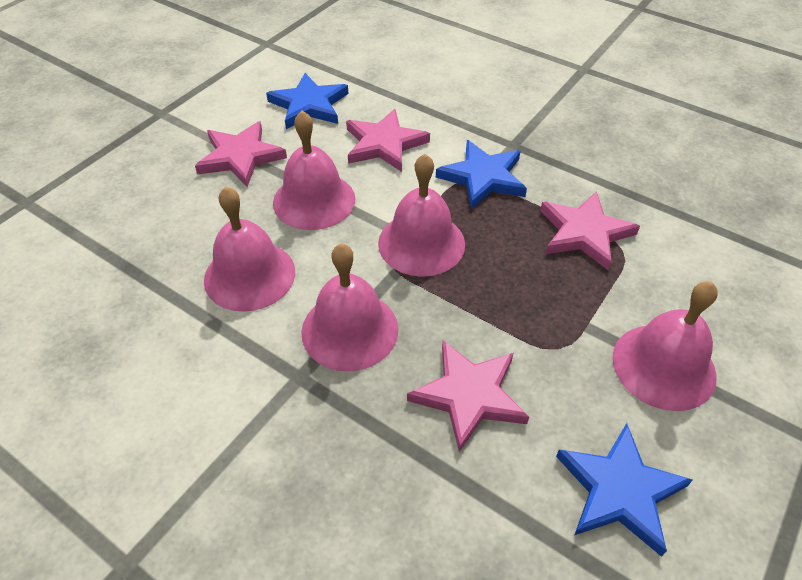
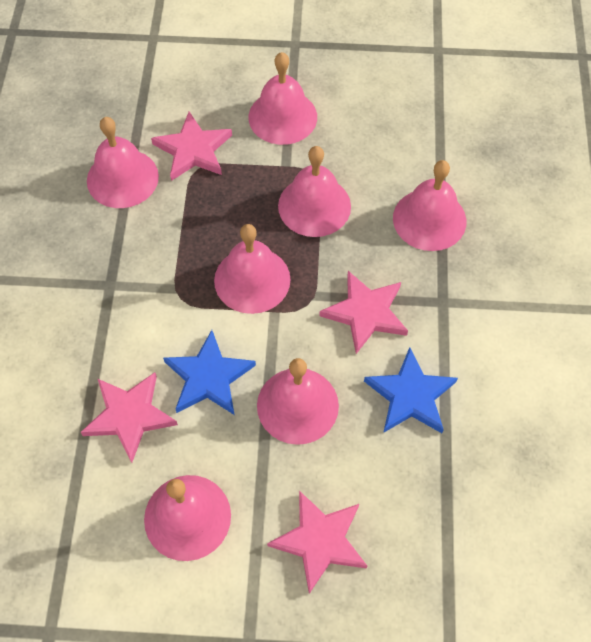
blue star: [266,73,348,129] [436,140,527,209] [556,423,693,557] = 3 -> [163,330,256,415] [364,347,458,433] = 2
pink bell: [204,187,295,312] [273,111,355,230] [301,243,399,371] [378,154,465,277] [612,281,718,411] = 5 -> [87,117,159,208] [144,475,231,561] [214,224,291,314] [249,52,317,145] [257,358,339,445] [278,146,351,237] [393,160,466,251] = 7

